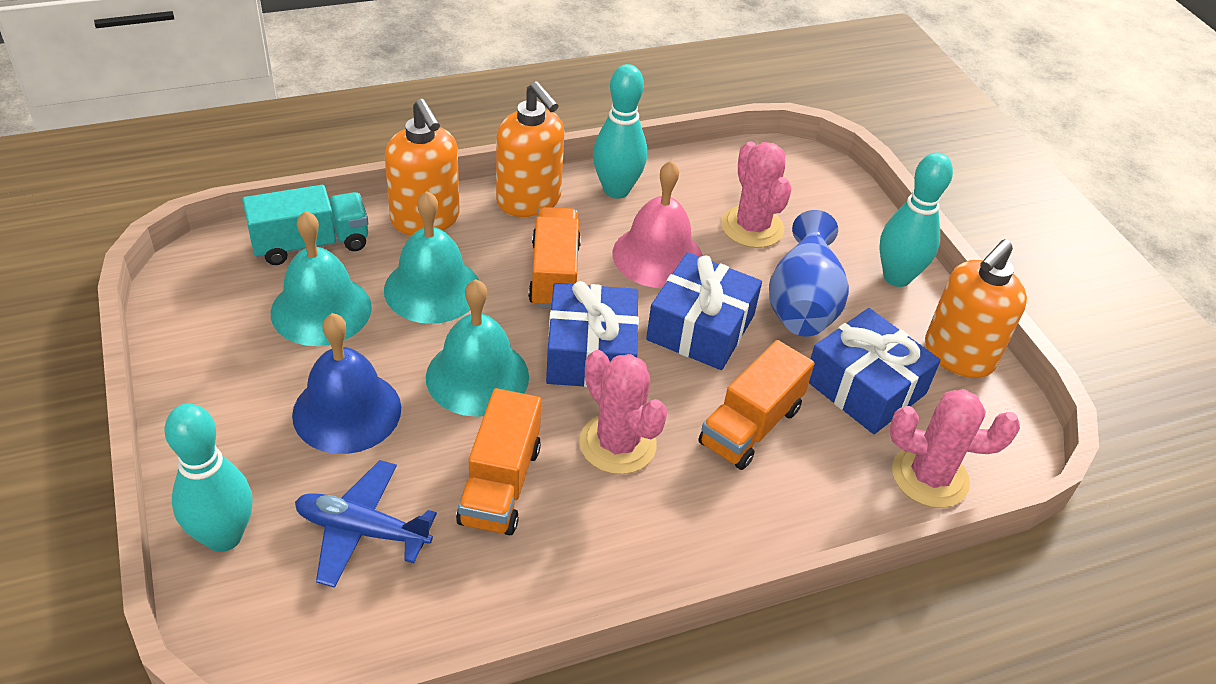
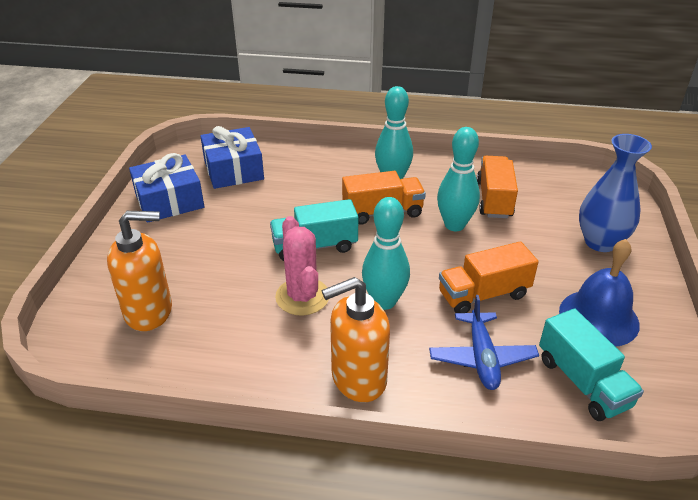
blue gift: [546,281,639,387] [646,252,762,370] [809,308,941,434] = 3 -> [129,153,204,223] [200,126,264,189] = 2
orange soap dispenser: [385,99,460,236] [496,82,565,217] [925,239,1027,378] = 3 -> [107,211,172,331] [322,277,390,402] = 2
pink bell: [612,161,703,288] = 1 -> none = 0
pink cactus: [579,350,668,474] [721,141,791,248] [890,389,1020,508] = 3 -> [275,216,329,316] = 1
turquoise bell: [271,211,372,346] [384,191,479,324] [426,279,529,417] = 3 -> none = 0
turquoise truck: [242,185,368,265] = 1 -> [270,199,358,261] [539,308,644,421] = 2

